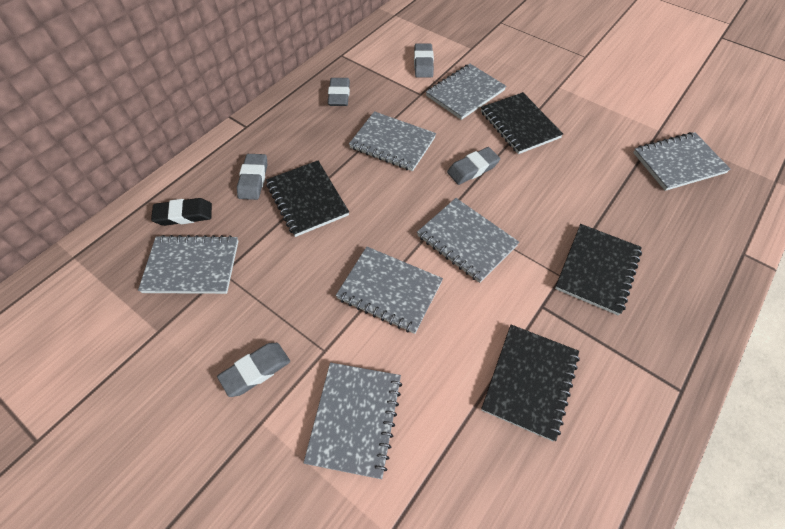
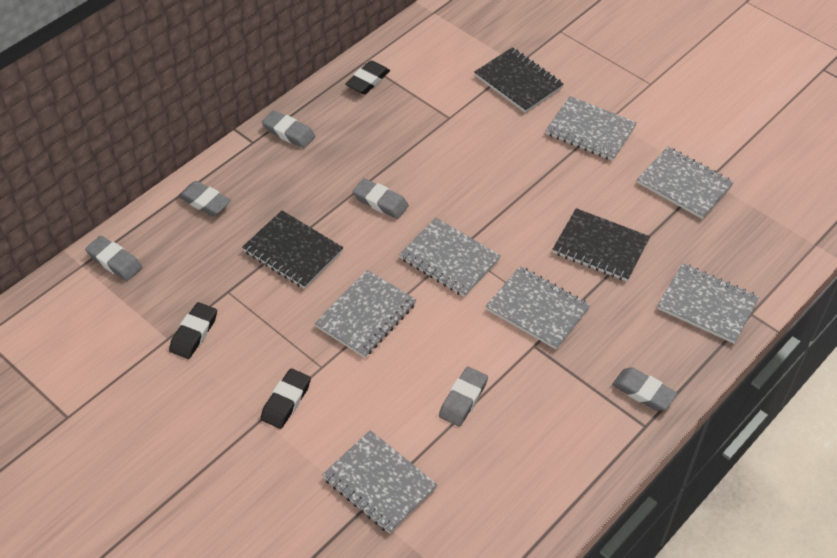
black eraser: [151,198,212,226] = 1 -> [169,302,217,359] [260,368,311,429] [345,61,390,94] = 3
black notebook: [266,161,349,237] [481,92,563,154] [481,325,580,442] [555,224,642,315] = 4 -> [242,211,343,289] [475,47,563,113] [553,208,650,281] = 3
grey eraser: [217,343,290,397] [237,154,267,200] [328,78,350,106] [414,44,434,78] [447,147,500,185] = 5 -> [85,236,142,281] [178,181,231,216] [262,110,316,148] [353,178,409,219] [439,367,488,427] [612,367,678,411] = 6

